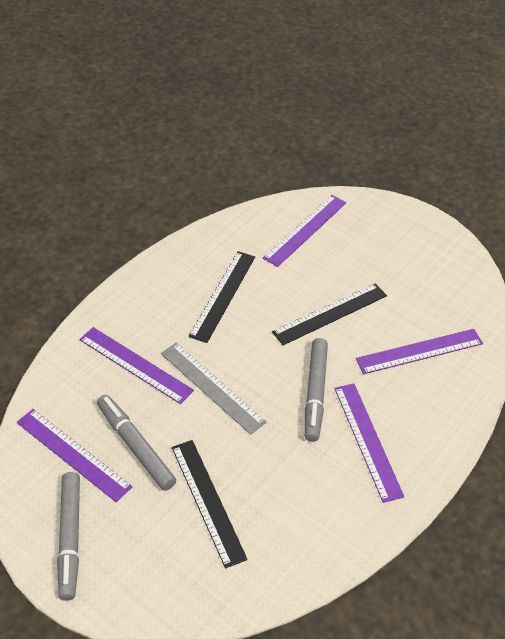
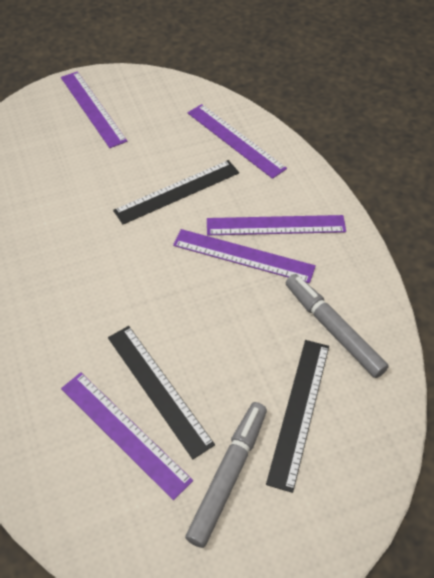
grey marker: [57,472,80,601] [97,395,176,491] [305,338,328,442] = 3 -> [185,402,267,548] [286,274,389,378] = 2
grey ruler: [161,342,266,435] = 1 -> none = 0

